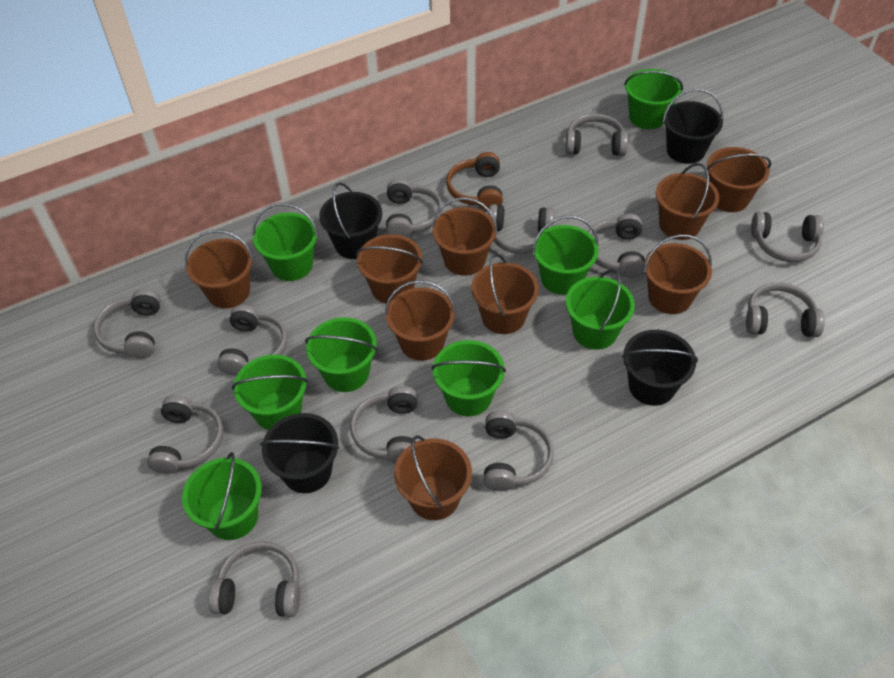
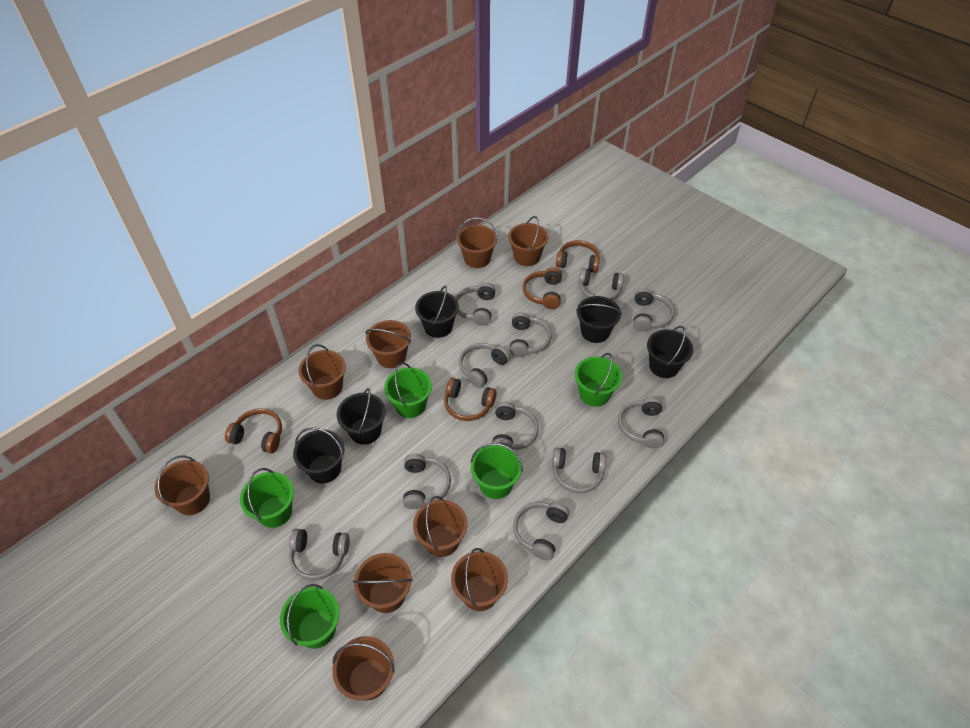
black bucket: [260,413,339,493] [319,182,382,259] [622,330,698,406] [663,89,723,164] = 4 -> [293,427,345,483] [337,388,386,445] [415,286,459,338] [576,296,622,343] [647,326,693,378] = 5
brown headphones: [446,152,503,211] = 1 -> [225,408,282,453] [444,378,497,421] [523,267,562,309] [556,240,600,273] = 4
green bucket: [182,452,262,540] [232,355,308,430] [253,203,318,281] [305,317,377,392] [431,340,506,416] [532,216,599,295] [566,269,635,350] [624,69,683,129] = 8 -> [240,468,294,528] [280,584,340,649] [384,362,432,418] [470,443,523,499] [575,353,622,407] = 5
grey headphones: [94,289,161,358] [147,395,223,474] [208,541,300,617] [217,305,287,376] [350,386,418,464] [386,178,443,237] [483,411,554,491] [489,204,554,254] [566,113,628,156] [588,214,645,278] [746,282,825,337] [751,212,824,262] = 12 -> [289,529,350,580] [403,454,451,509] [455,283,496,326] [459,343,510,388] [492,402,539,450] [509,312,552,357] [513,502,569,560] [552,447,606,493] [579,268,624,300] [618,397,664,448] [633,288,674,331] = 11

